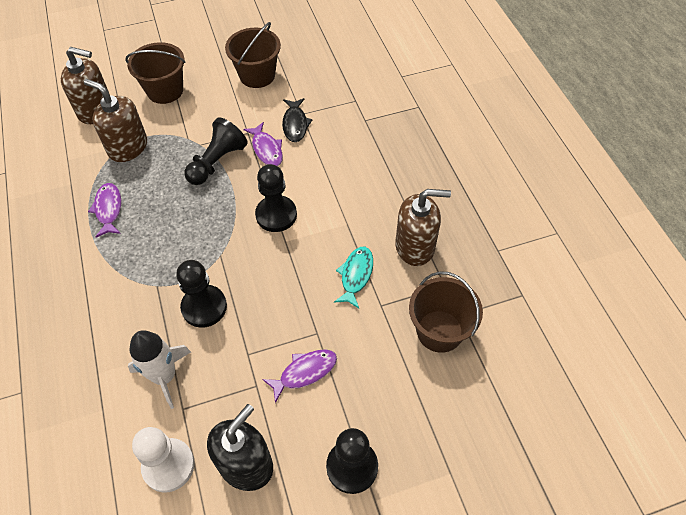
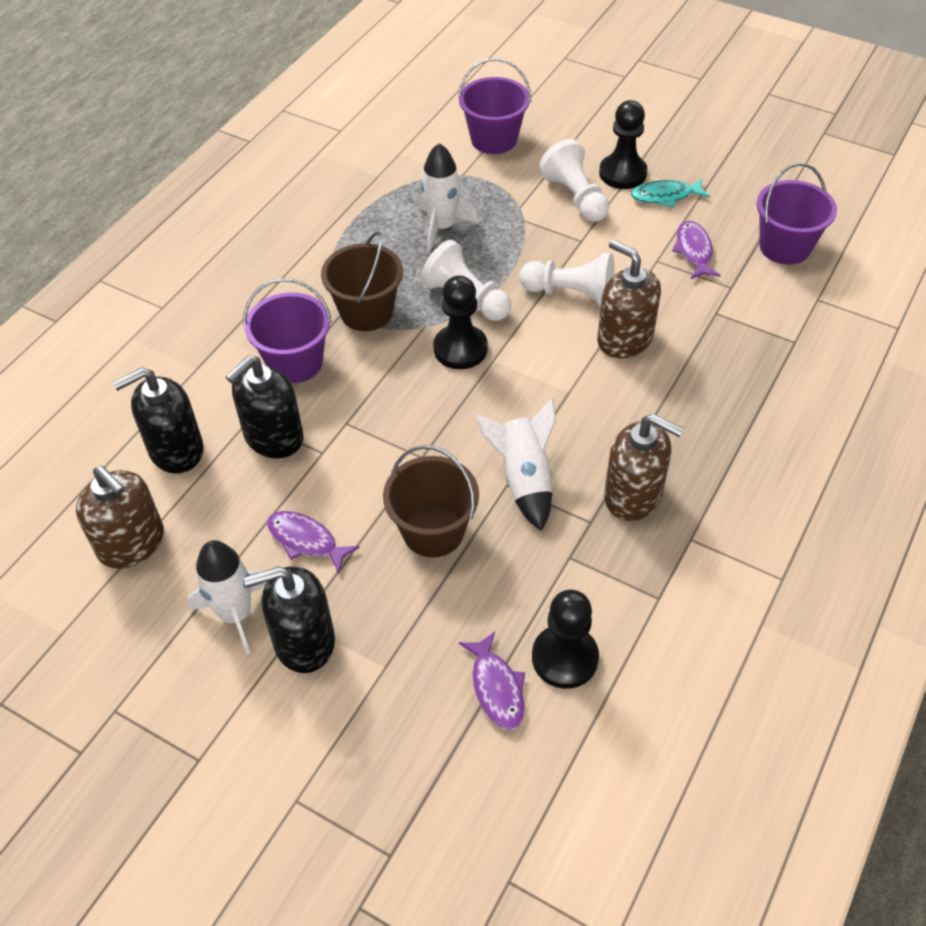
black fish: [282,98,313,142] = 1 -> none = 0
black pawn: [176,260,227,328] [184,117,248,185] [255,164,297,232] [326,428,378,494] = 4 -> [433,275,488,369] [532,590,599,689] [599,100,648,189] = 3
black soap dispenser: [207,404,273,491] = 1 -> [112,367,204,474] [226,355,304,458] [244,566,335,673] = 3
brown bucket: [125,42,185,104] [225,22,281,88] [409,271,483,353] = 3 -> [321,231,403,331] [383,445,479,558] = 2
purple bucket: none = 0 -> [243,278,332,383] [458,58,531,154] [757,163,837,265] = 3
white pawn: [132,427,195,492] = 1 -> [421,240,511,321] [519,253,615,307] [539,139,609,222] = 3
white rocket: [128,330,191,409] = 1 -> [187,540,267,655] [419,143,479,251] [475,398,556,531] = 3

